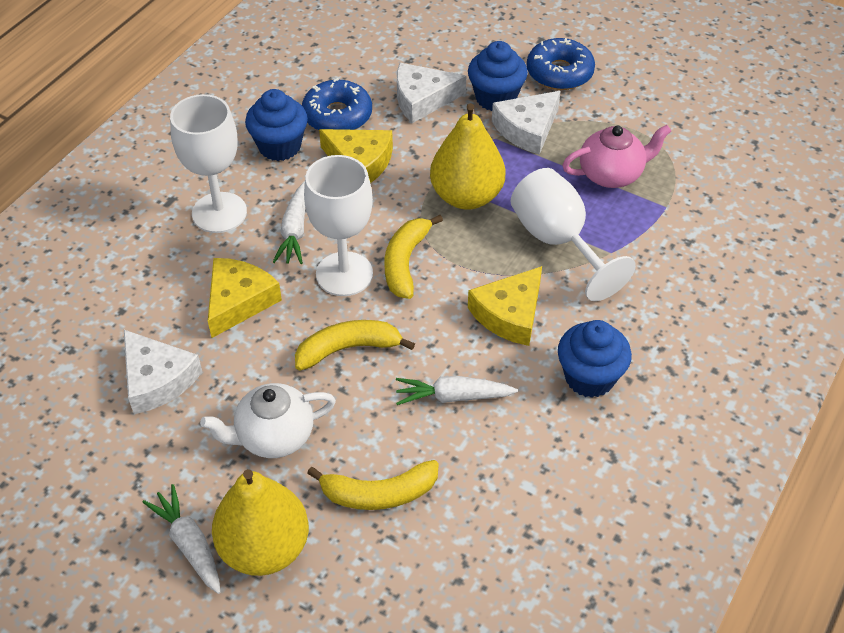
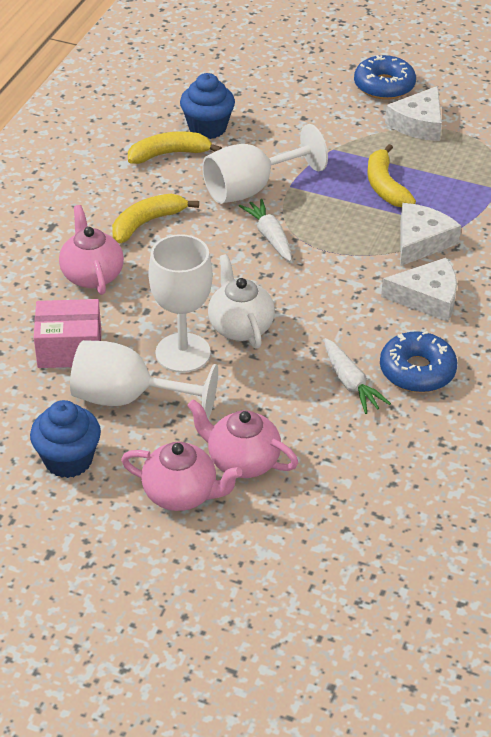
blue cupcake: [245,89,308,161] [468,41,528,111] [558,320,632,398] = 3 -> [30,400,101,478] [180,73,235,139] = 2
pink box: none = 0 -> [34,299,101,368] = 1
pink teapot: [562,125,671,188] = 1 -> [59,205,124,295] [121,441,242,511] [187,399,298,478] = 3
white carrot: [142,484,220,594] [273,183,305,264] [396,376,518,405] = 3 -> [239,199,292,261] [324,338,391,414] = 2
yellow cheese: [208,258,282,338] [319,129,393,183] [468,266,542,346] = 3 -> none = 0
yellow pear: [212,469,309,576] [430,103,506,210] = 2 -> none = 0

